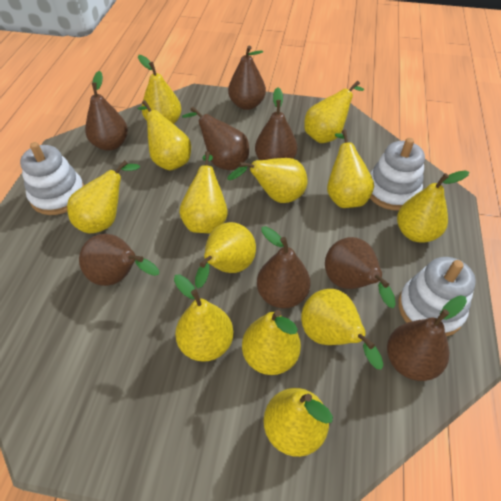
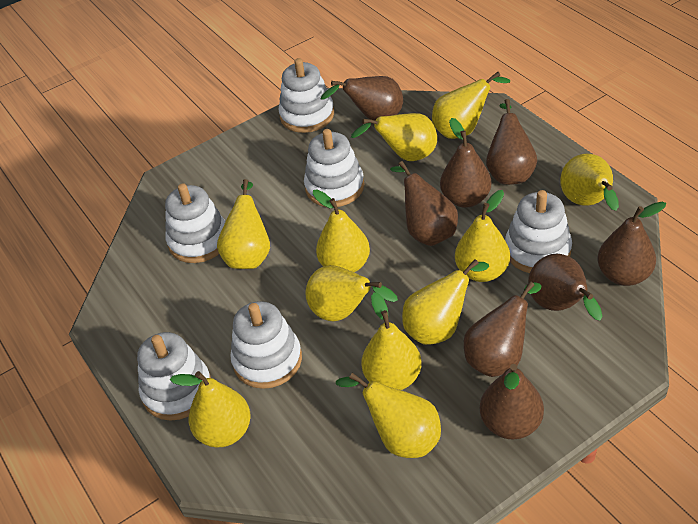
white stacking toy: [20,142,84,215] [370,138,425,210] [398,257,476,337] = 3 -> [137,332,211,421] [165,183,225,263] [230,301,302,389] [278,58,334,133] [304,129,364,207] [505,190,572,273] = 6
yellow pear: [67,160,140,233] [137,100,191,170] [138,55,181,124] [174,275,234,362] [179,151,228,234] [195,222,256,289] [227,158,308,203] [242,310,301,375] [264,388,333,457] [301,289,383,370] [304,81,364,143] [327,129,374,208] [397,170,469,243] = 13 -> [170,371,251,447] [217,179,270,269] [305,265,398,321] [313,190,370,272] [336,373,441,458] [351,113,437,161] [361,292,421,390] [402,259,489,345] [432,72,510,139] [455,190,510,282] [560,154,619,211] = 11

